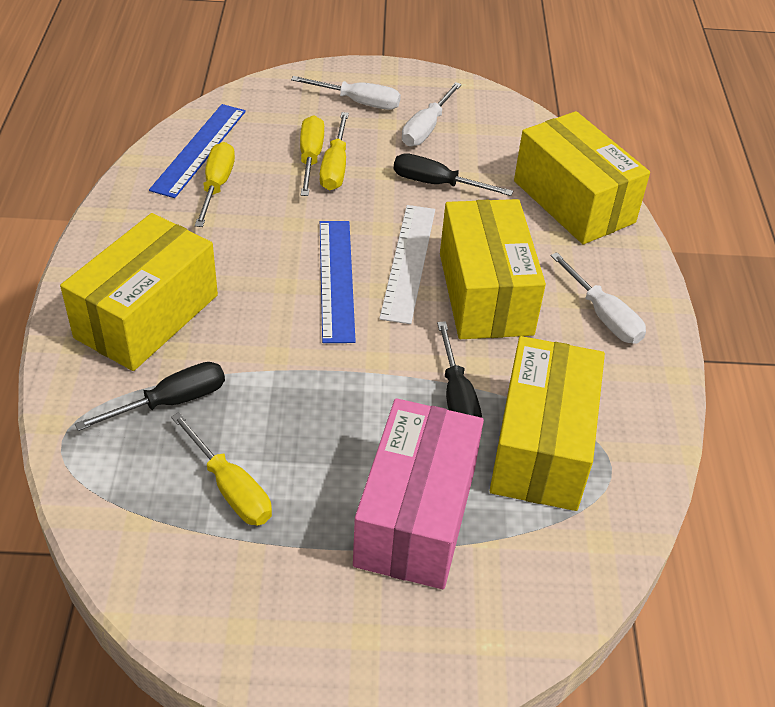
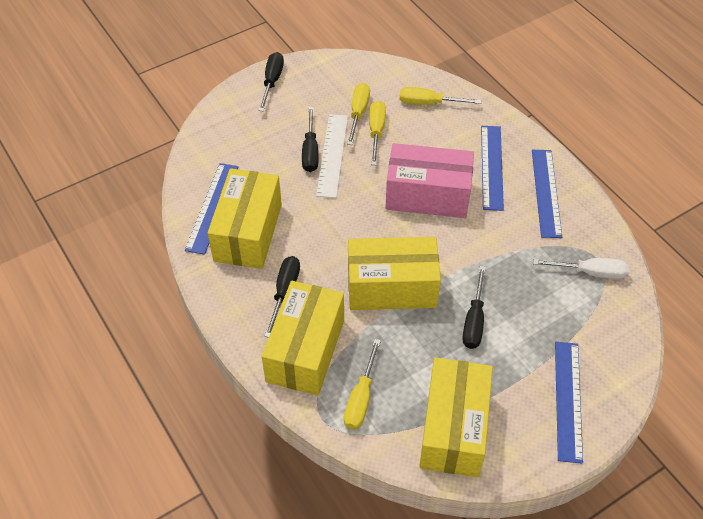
black screwdriver: [75,362,225,431] [394,153,513,196] [437,321,482,418] = 3 -> [258,52,284,111] [265,256,300,338] [302,107,319,172] [462,266,486,349] = 4
blue ruler: [149,104,246,198] [320,221,356,343] = 2 -> [185,163,239,255] [481,126,504,211] [532,150,562,238] [555,342,583,464] = 4
white screwdriver: [291,76,401,110] [402,82,462,146] [550,252,646,344] = 3 -> [533,258,629,279] = 1

